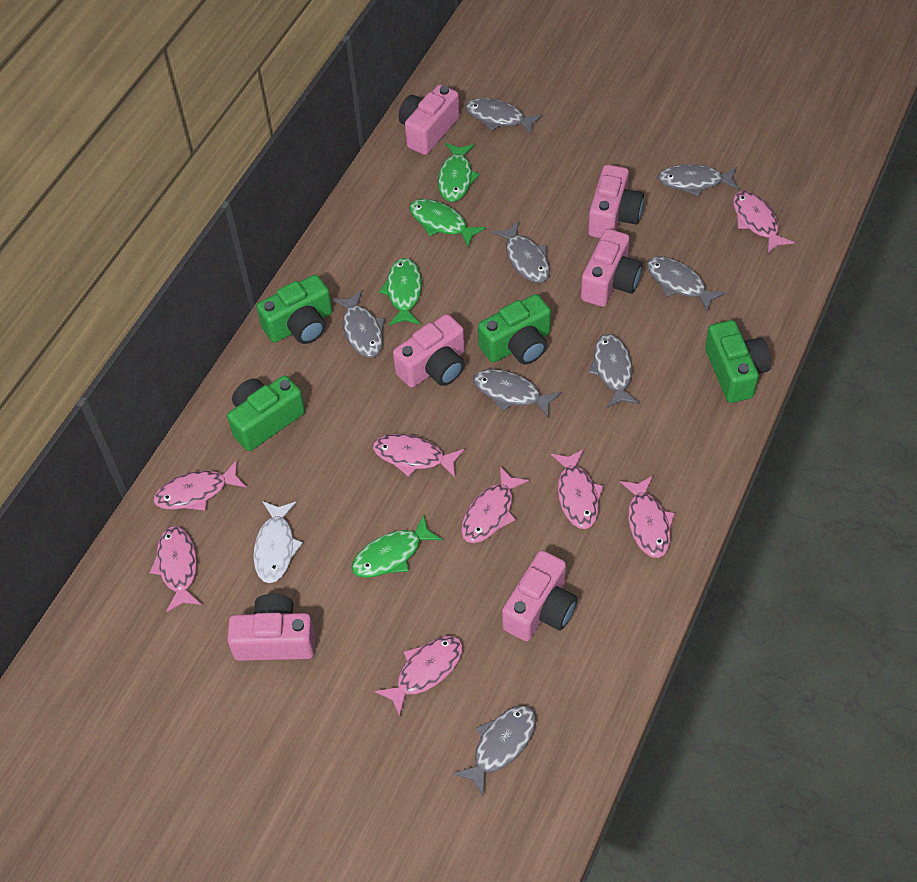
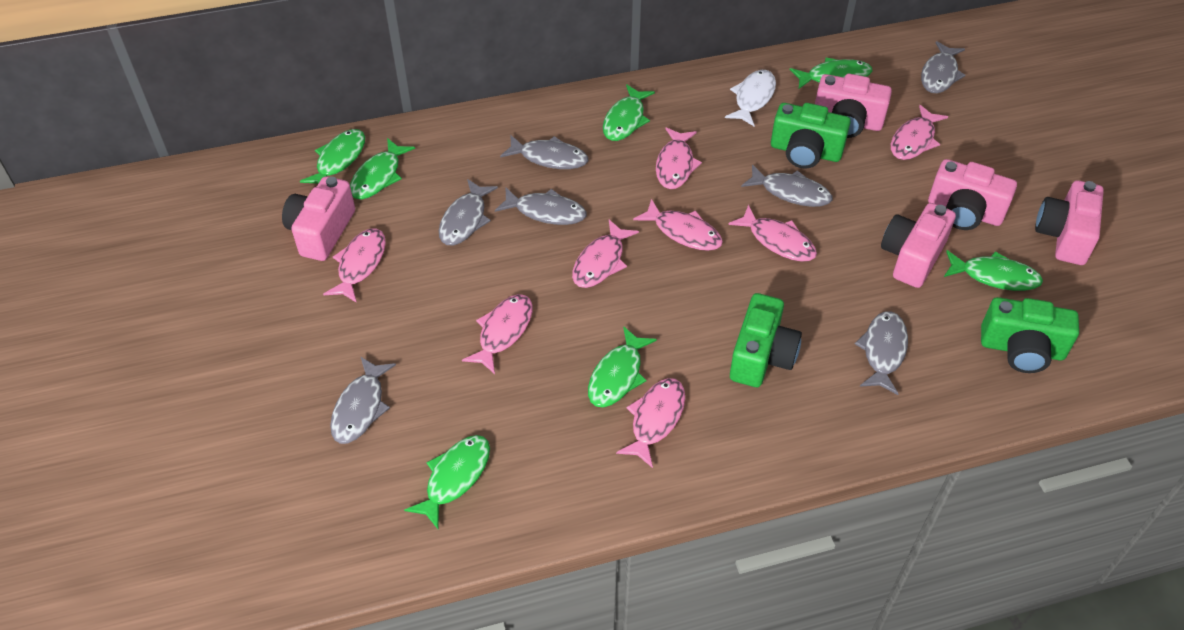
green camera: [227,376,305,451] [257,275,333,344] [478,294,551,364] [705,320,771,403] = 4 -> [730,293,802,387] [771,103,851,169] [981,297,1079,373] = 3
green fish: [351,515,443,578] [379,258,422,326] [409,199,486,248] [438,143,480,202] = 4 -> [300,129,365,184] [350,138,415,199] [404,435,490,529] [588,326,657,407] [603,84,655,141] [790,58,872,89] [944,250,1043,291] = 7
grey fish: [333,290,385,358] [453,705,536,796] [465,98,542,135] [473,369,561,418] [492,221,550,283] [588,334,639,408] [647,256,726,312] [657,164,739,197] = 8 -> [330,357,396,444] [439,179,498,245] [495,187,587,225] [500,135,588,169] [741,164,832,207] [855,311,908,395] [921,41,966,93] = 7
pink camera: [227,594,315,661] [393,314,465,388] [399,84,460,155] [502,550,577,641] [581,229,643,307] [588,165,644,238] = 6 -> [282,176,355,261] [815,74,892,138] [881,203,956,288] [928,159,1017,230] [1035,180,1104,265] = 5

